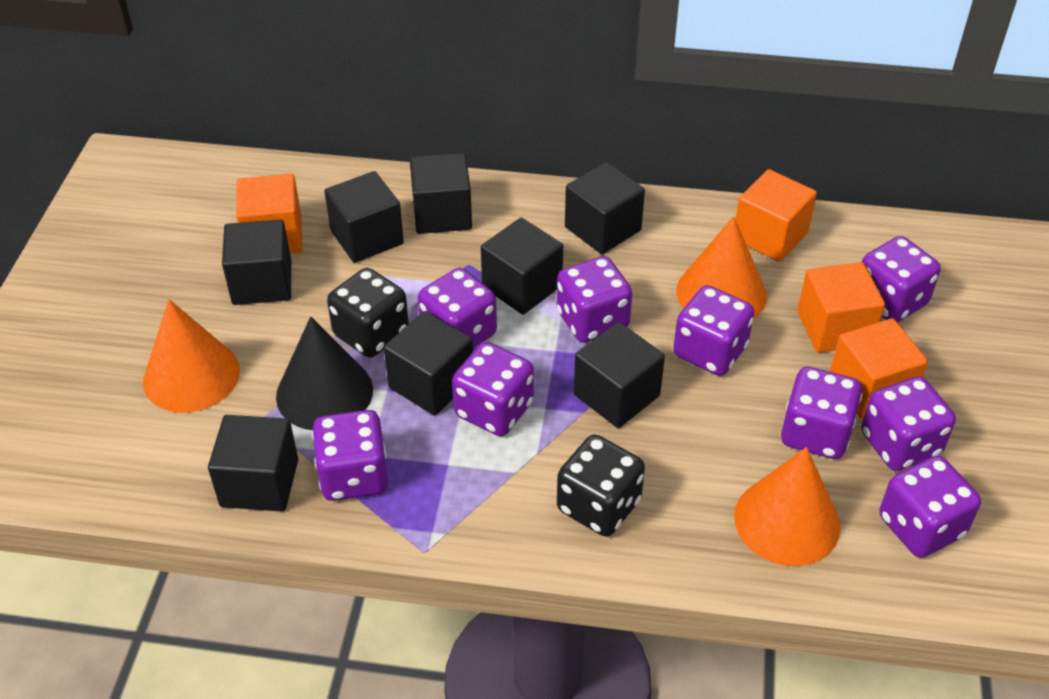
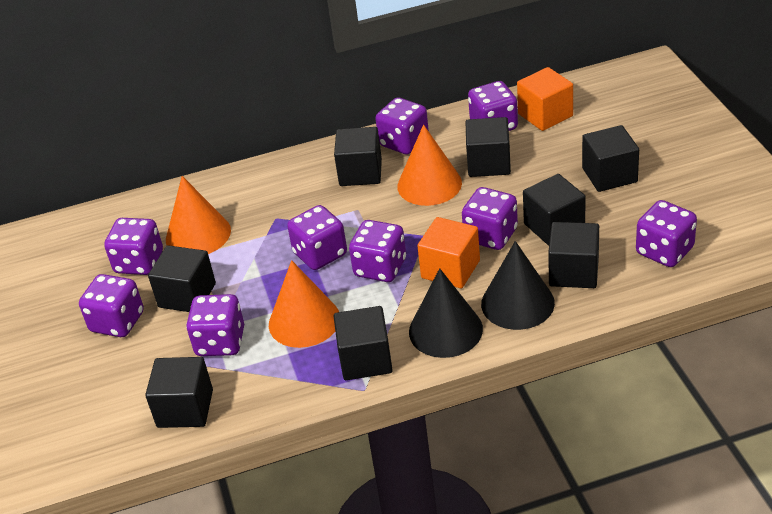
black cone: [276,317,373,430] = 1 -> [409,268,483,358] [481,241,555,330] = 2
black dice: [327,268,409,358] [557,435,645,537] = 2 -> none = 0
orange cube: [236,174,303,253] [735,169,817,262] [797,262,885,353] [830,318,928,419] = 4 -> [417,217,480,289] [517,67,573,131] = 2

